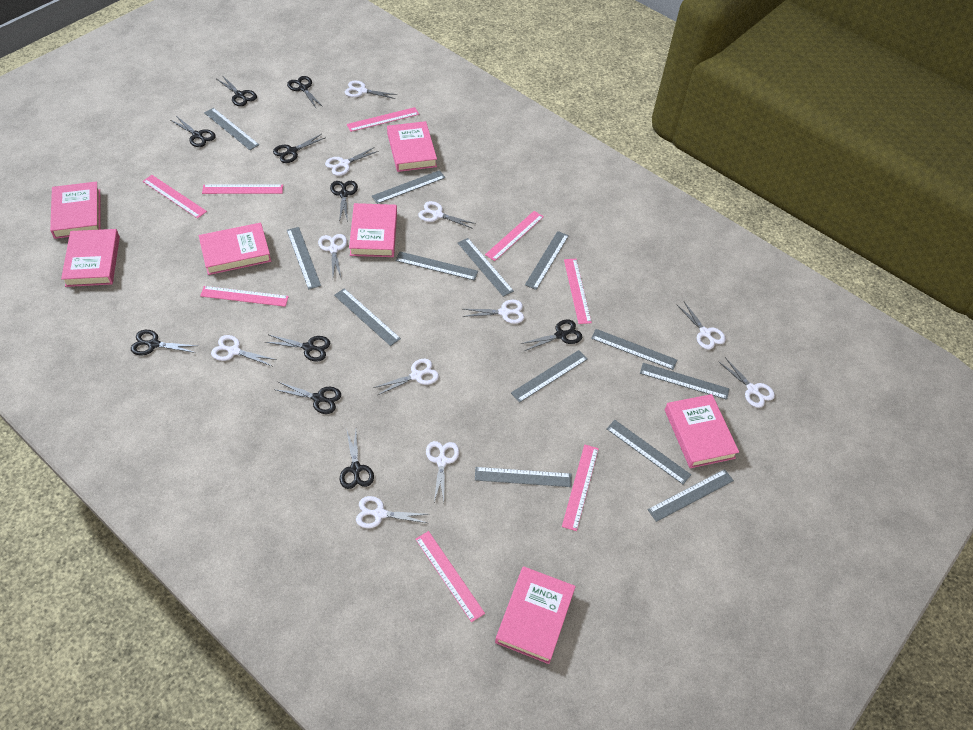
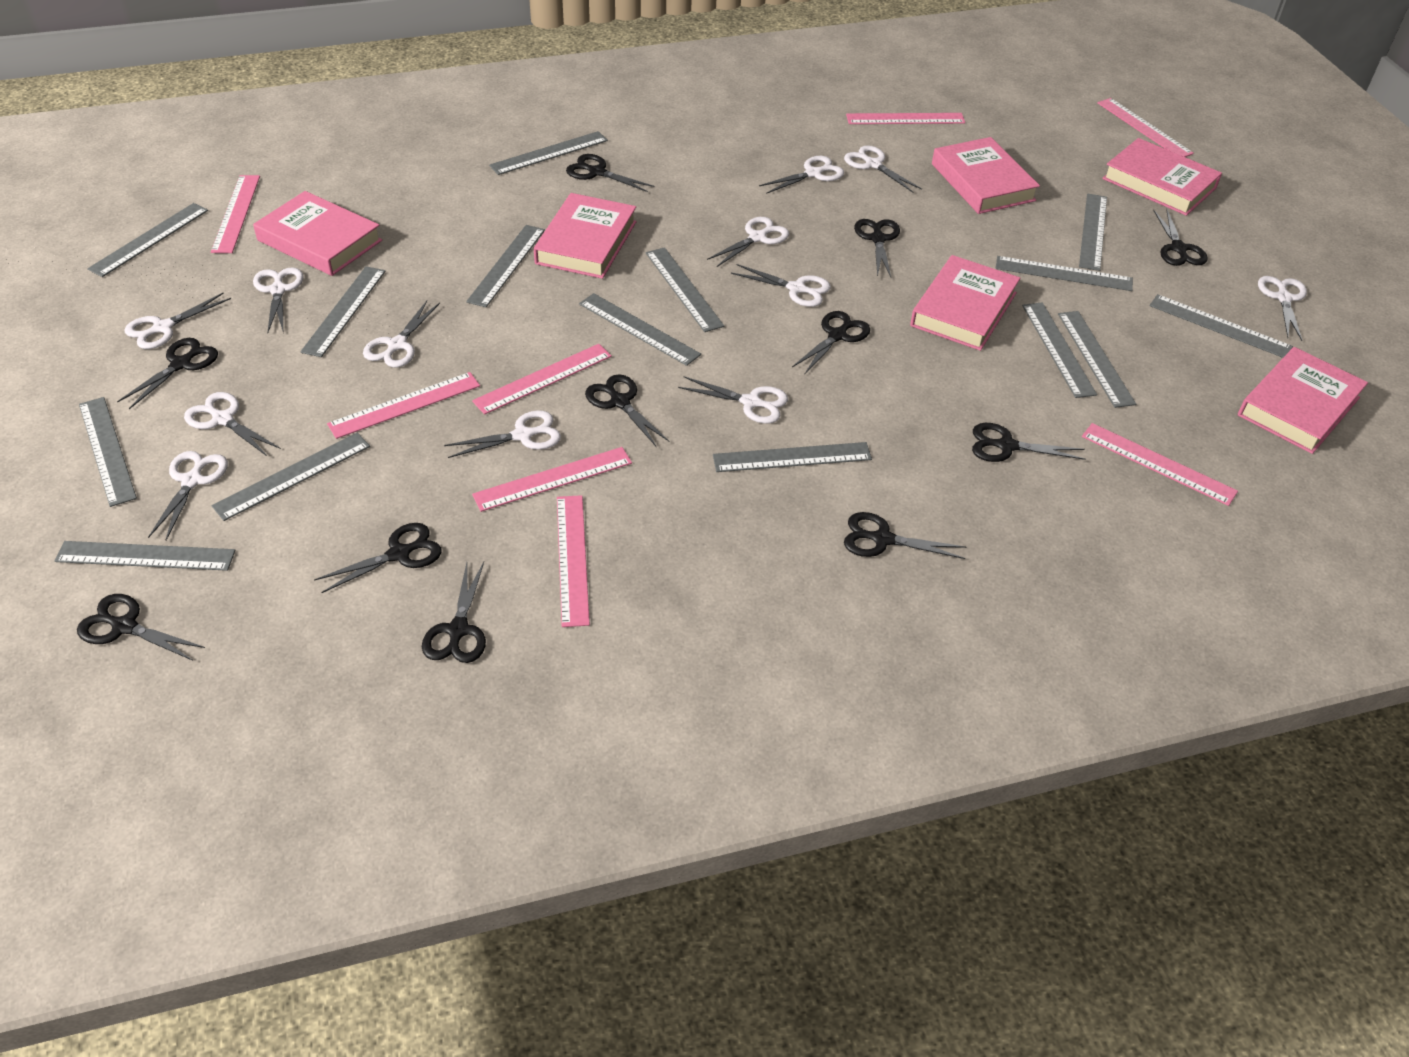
black scissors: [131,330,198,355] [170,116,216,147] [217,75,257,106] [265,334,330,362] [273,134,325,163] [276,382,341,414] [287,76,323,108] [330,181,358,222] [340,428,374,489] [520,320,582,351] = 10 -> [77,594,205,661] [117,338,218,409] [314,523,442,593] [422,562,486,663] [566,154,654,192] [585,375,670,446] [792,311,870,375] [844,512,966,559] [854,219,900,277] [972,423,1086,462] [1153,209,1208,266] = 11
grey ruler: [204,108,259,150] [287,227,321,289] [334,288,401,346] [372,170,445,204] [395,251,478,281] [458,238,514,297] [475,467,571,487] [511,350,588,403] [525,231,569,290] [591,329,677,370] [606,420,691,485] [640,363,729,400] [648,469,734,522] = 13 -> [54,541,235,571] [79,397,137,507] [87,203,208,277] [211,433,370,521] [300,266,386,357] [466,225,545,307] [489,131,608,175] [579,293,701,366] [646,247,724,332] [713,442,872,472] [996,256,1133,291] [1022,303,1097,398] [1058,311,1136,408] [1079,194,1107,271] [1150,294,1293,358] = 15
pink book: [50,181,100,239] [61,229,120,287] [199,223,271,275] [349,203,397,257] [387,121,437,172] [495,566,576,664] [665,394,739,468] = 7 -> [253,191,382,276] [534,193,636,279] [910,255,1020,351] [932,137,1040,214] [1102,138,1222,216] [1238,347,1368,454] = 6
white scissors: [211,335,277,366] [318,234,347,280] [325,147,378,176] [345,80,397,99] [356,496,429,528] [373,359,439,395] [418,201,476,229] [426,441,459,502] [462,300,524,324] [677,302,726,350] [718,357,775,408] = 11 -> [125,293,231,349] [148,451,228,541] [184,392,281,456] [253,267,304,333] [363,301,440,368] [444,410,561,458] [678,377,788,424] [707,217,789,267] [731,264,831,307] [759,156,844,194] [844,145,922,193] [1258,276,1307,341] = 12

